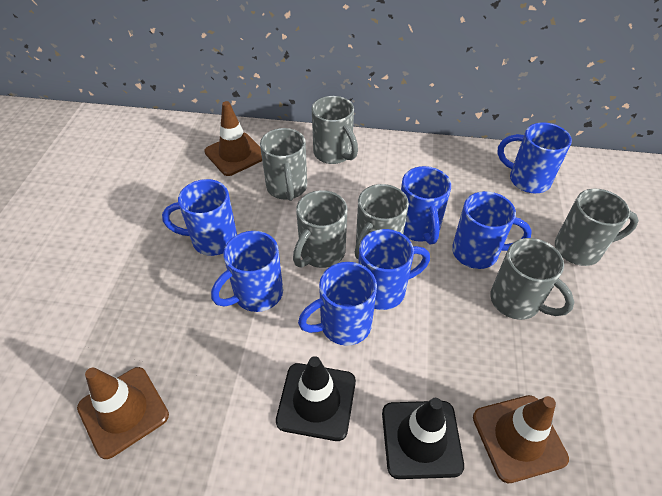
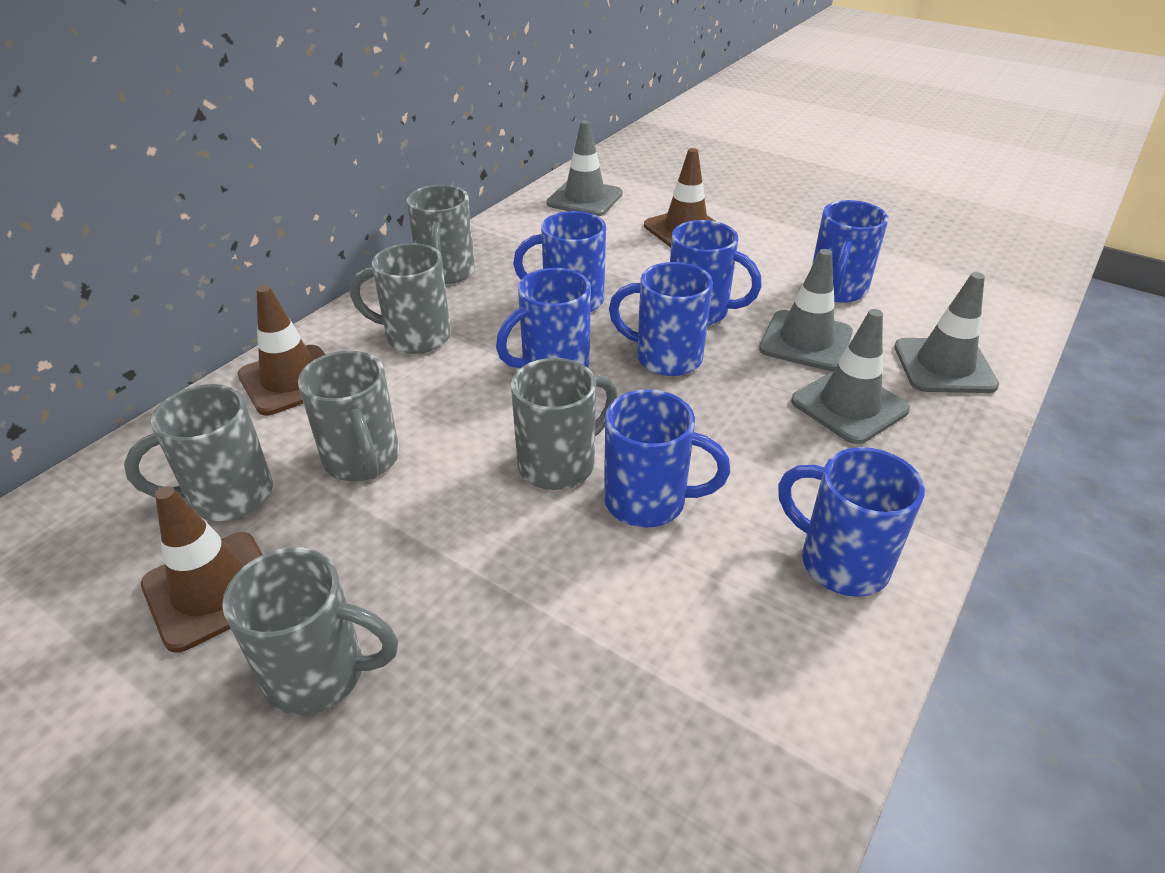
black traffic cone: [276,356,356,441] [382,398,464,479] = 2 -> none = 0
grey traffic cone: none = 0 -> [546,120,623,216] [759,249,853,371] [791,309,910,444] [894,272,999,393] = 4

